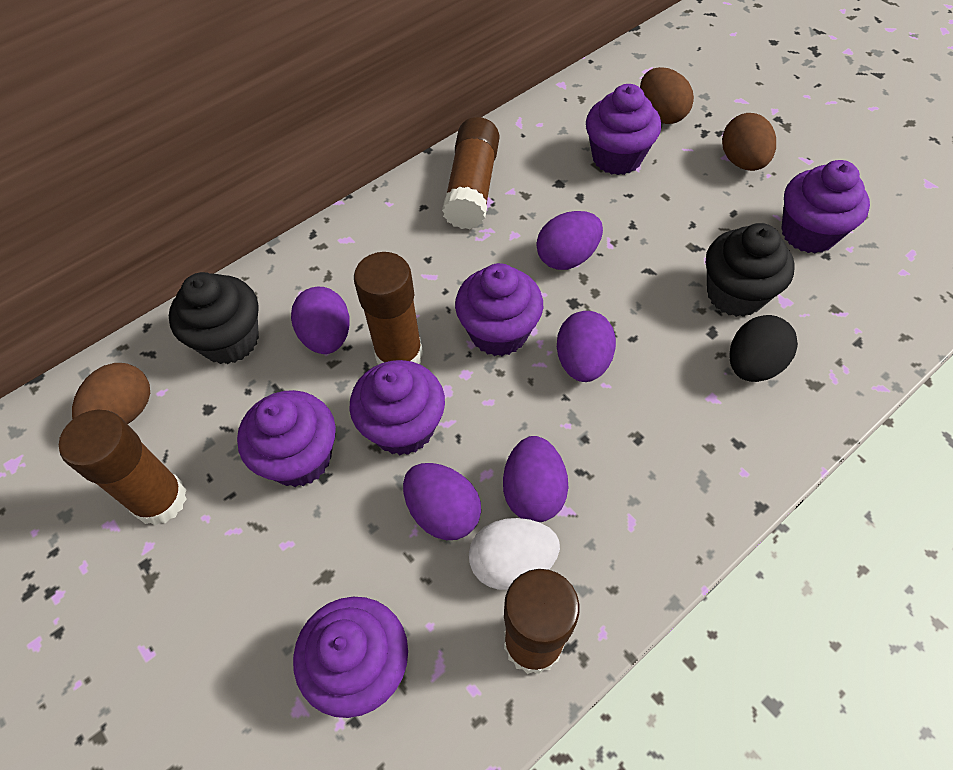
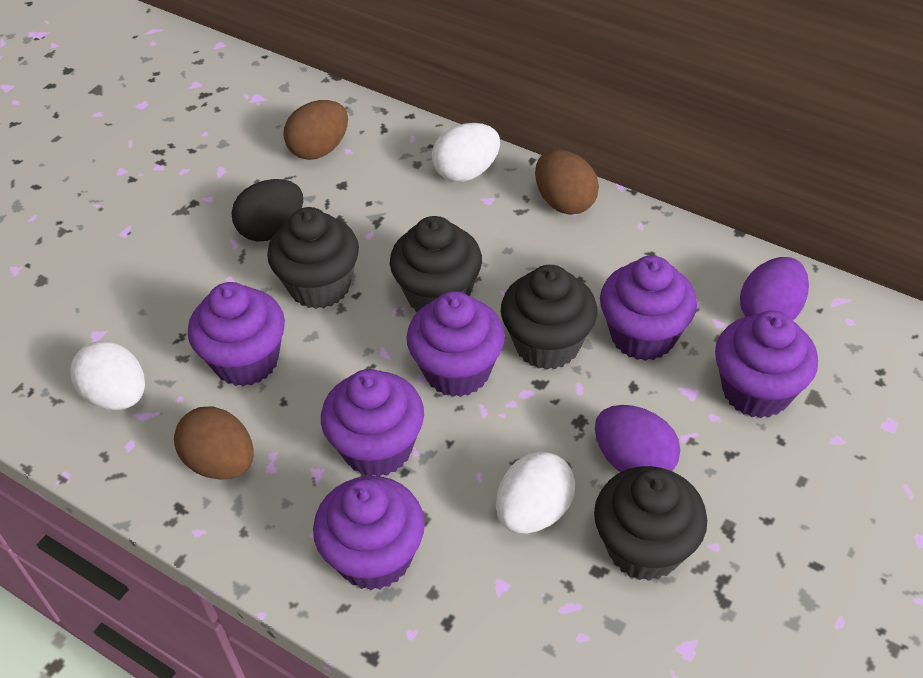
black cupcake: [169,272,259,364] [706,223,795,317] = 2 -> [267,207,359,309] [390,216,482,312] [501,265,597,370] [594,466,707,581] = 4
brown glue stick: [59,410,187,525] [354,252,423,364] [442,117,499,229] [504,569,580,674] = 4 -> none = 0
purple egg: [291,287,350,354] [403,463,481,540] [503,436,568,522] [536,211,603,270] [557,311,616,382] = 5 -> [595,405,680,472] [740,257,809,320] = 2
white egg: [469,518,560,590] = 1 -> [70,341,145,410] [432,123,500,182] [496,452,575,534] = 3

